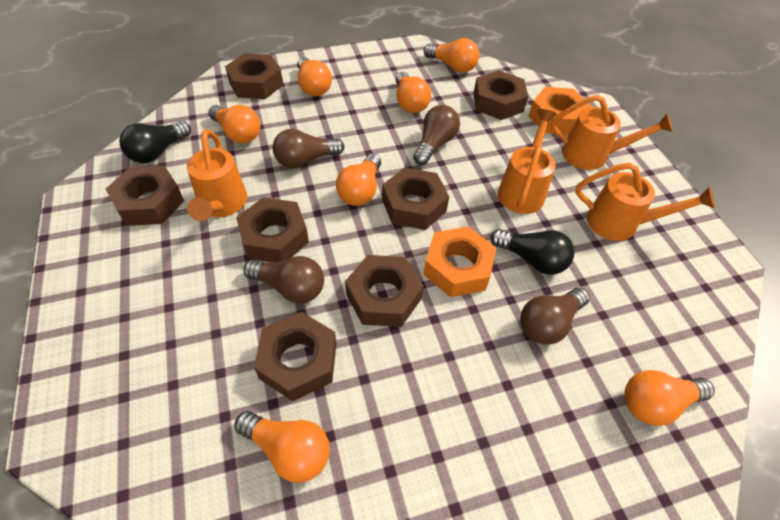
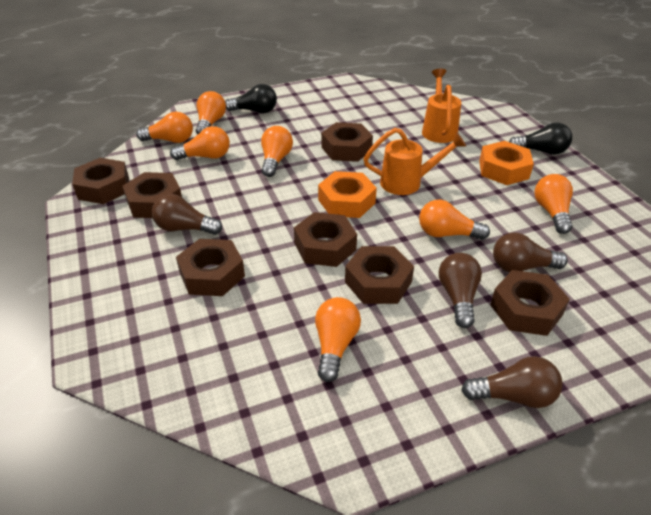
orange watering can: [187,129,247,221] [498,109,557,214] [551,95,673,170] [575,162,715,241] = 4 -> [363,128,466,195] [422,68,461,143] = 2

